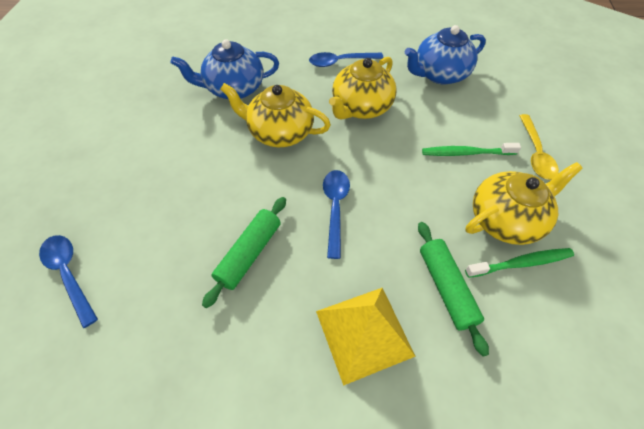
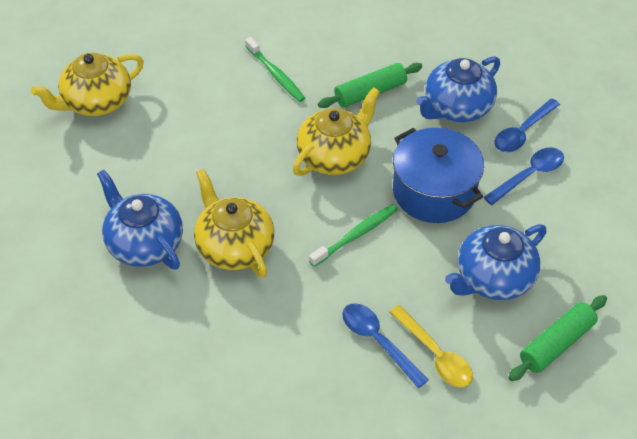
blue pot: none = 0 -> [393,128,484,223] = 1
blue teapot: [171,39,279,99] [405,25,486,85] = 2 -> [97,170,183,270] [416,56,500,122] [445,224,546,300] = 3
yellow pyramid: [316,288,416,386] = 1 -> none = 0

